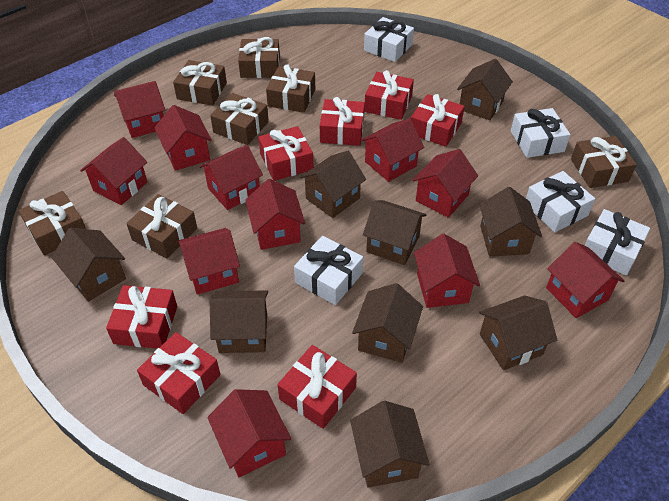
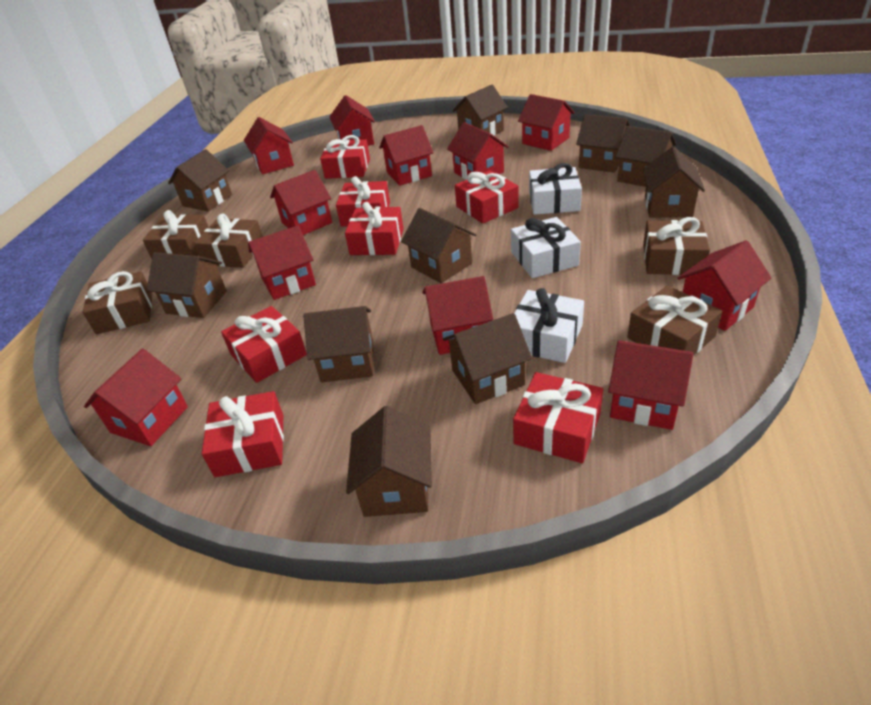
brown gift: [19,191,86,255] [126,194,197,259] [173,60,227,106] [210,93,269,145] [238,37,280,78] [266,64,315,113] [571,136,637,188] = 7 -> [83,271,152,334] [143,210,209,259] [194,214,263,268] [627,286,722,356] [643,217,710,275] = 5
brown house: [52,228,126,302] [210,290,268,353] [300,151,366,218] [350,401,430,488] [352,283,423,363] [363,200,427,265] [457,59,513,120] [479,187,542,257] [479,295,557,370] = 9 -> [147,252,227,318] [168,149,232,212] [303,306,374,383] [346,406,432,517] [401,208,477,283] [443,313,532,404] [453,85,508,136] [576,114,630,173] [616,126,676,187] [643,147,705,218] = 10
white gift: [294,236,363,305] [364,17,414,62] [511,108,571,158] [526,171,595,232] [585,209,650,276] = 5 -> [511,217,581,278] [514,288,584,363] [529,163,582,215] = 3

